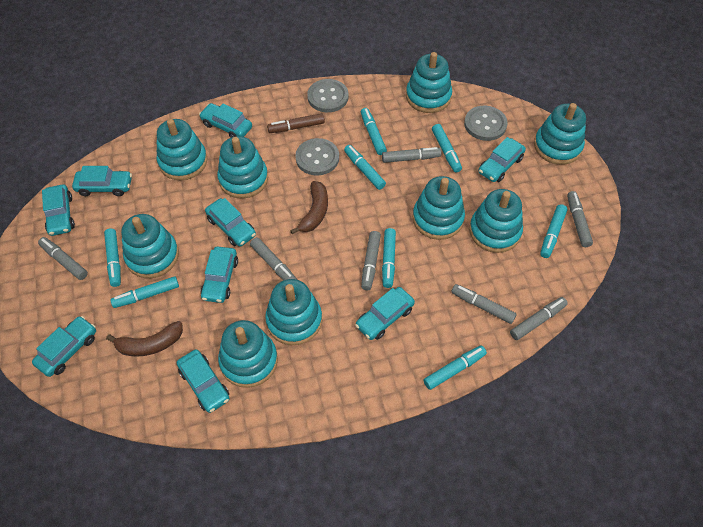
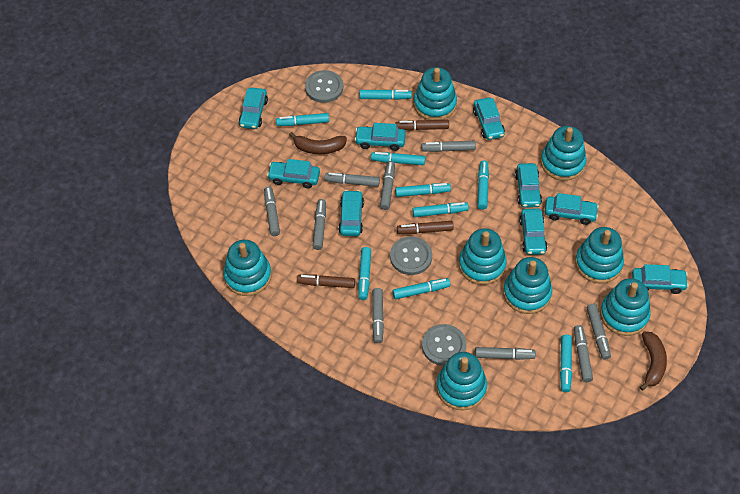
brown marker: [267,113,325,133] = 1 -> [297,275,355,288] [396,120,449,131] [397,221,454,234] = 3
grey marker: [38,237,88,280] [250,237,297,280] [361,231,381,290] [382,147,442,163] [451,284,517,324] [510,297,568,340] [567,191,593,247] = 7 -> [264,187,280,236] [312,199,326,250] [324,173,380,187] [372,288,384,343] [380,161,395,210] [421,141,476,152] [475,347,536,360] [574,325,593,382] [587,304,611,360] = 9
turquoise marker: [104,228,121,287] [110,276,179,308] [344,145,386,190] [361,108,387,155] [382,228,396,288] [424,346,487,390] [432,124,462,173] [540,204,567,258] = 8 -> [276,113,329,126] [358,247,371,300] [359,89,412,100] [371,152,425,165] [392,278,451,299] [395,183,451,197] [412,202,469,217] [477,161,489,210] [560,335,572,392] = 9
turquoise stacking toy: [121,214,179,278] [157,119,207,181] [217,136,268,199] [218,320,278,388] [265,279,322,345] [406,52,452,113] [413,176,465,240] [469,189,523,253] [534,103,586,165] = 9 -> [223,240,272,296] [414,67,457,120] [436,352,487,410] [459,228,507,285] [503,257,552,314] [541,126,587,181] [575,227,624,283] [600,278,651,336] = 8

